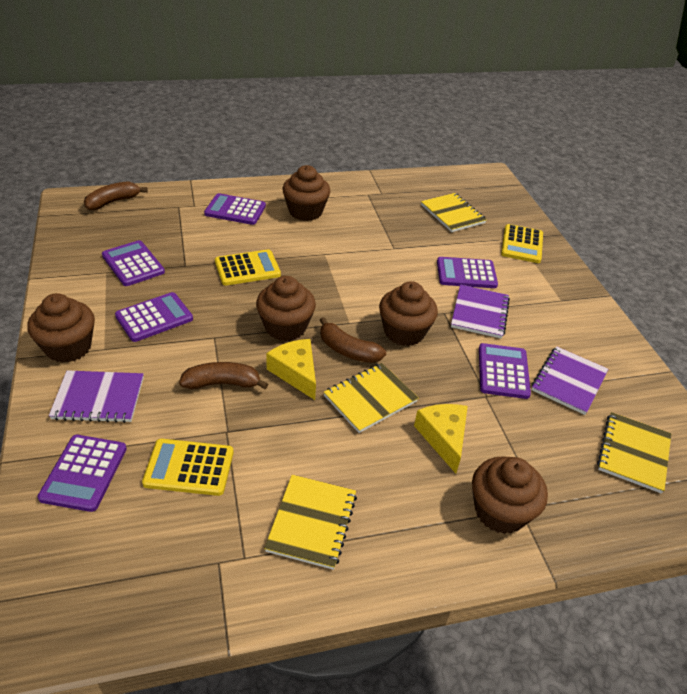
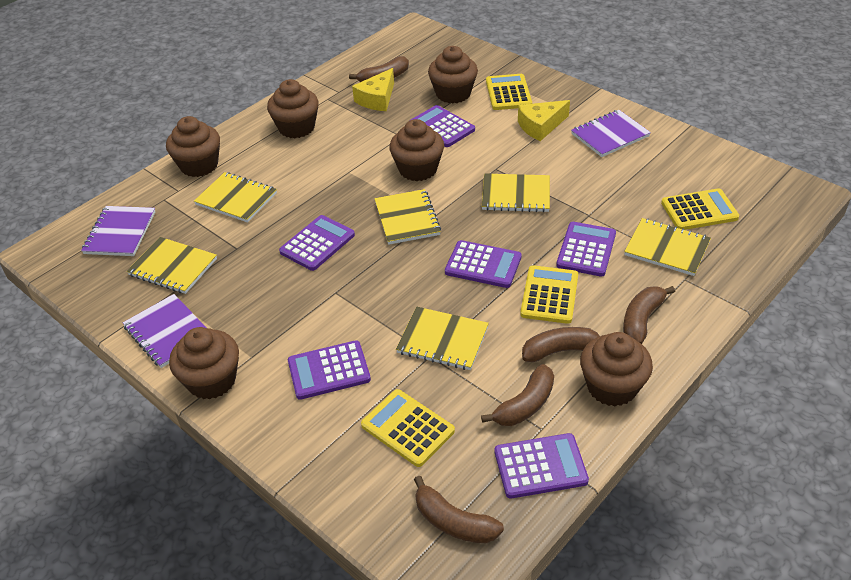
brown banana: [84,181,148,210] [179,362,268,389] [320,317,386,363] = 3 -> [349,56,409,82] [414,476,504,543] [481,364,554,426] [522,327,599,362] [623,286,675,344] = 5
brown cupcake: [27,293,95,363] [256,276,316,341] [282,165,330,221] [379,281,438,346] [472,456,548,534] = 5 -> [166,116,220,177] [169,327,239,399] [267,79,319,138] [389,119,444,181] [428,46,478,104] [580,332,653,406] = 6
yellow calculator: [142,439,234,496] [215,249,281,286] [501,224,543,263] = 3 -> [361,389,455,467] [486,74,532,110] [520,265,578,324] [661,188,739,230] = 4
yellow notebook: [264,475,357,570] [324,363,418,433] [421,193,487,232] [597,412,671,494] = 4 -> [127,237,217,294] [194,172,277,223] [374,189,441,245] [396,307,489,370] [482,174,550,212] [624,218,711,276] = 6

